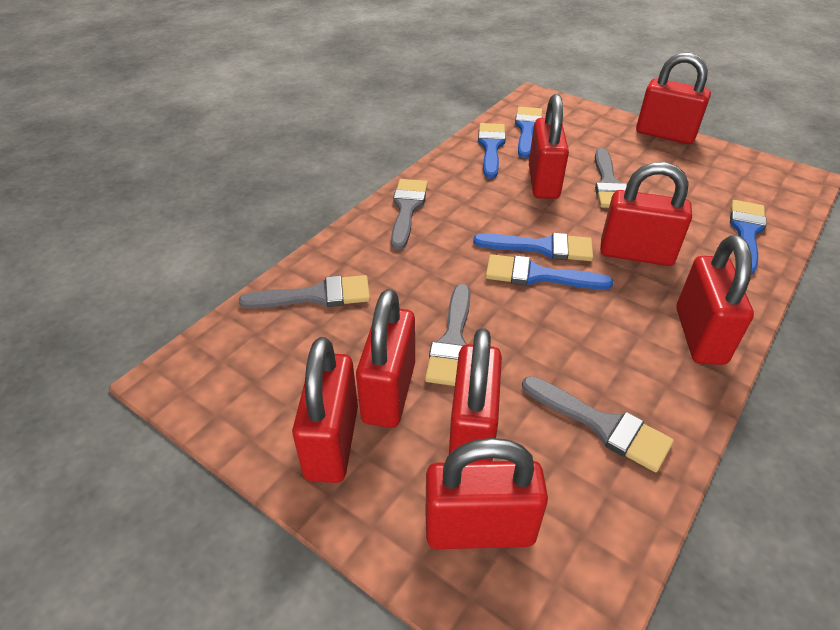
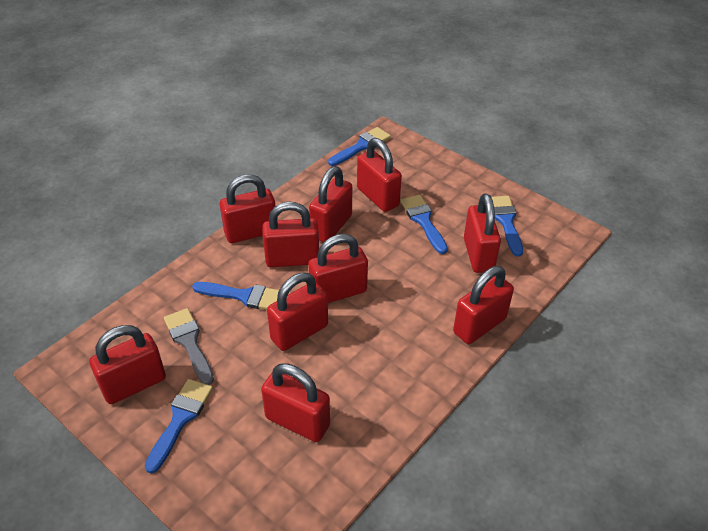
grey brush: [239,275,370,309] [391,179,428,250] [425,284,471,386] [522,376,674,472] [595,148,627,208] = 5 -> [164,308,214,385] = 1
red padlock: [292,337,358,483] [356,289,415,428] [426,438,548,549] [449,328,502,462] [529,94,569,199] [600,162,692,266] [636,52,711,144] [676,235,754,365] = 8 -> [89,325,166,404] [220,174,275,243] [261,363,330,442] [262,202,319,267] [267,273,328,351] [308,234,368,303] [309,166,352,242] [357,138,402,212] [453,266,514,344] [464,193,501,273] = 10

